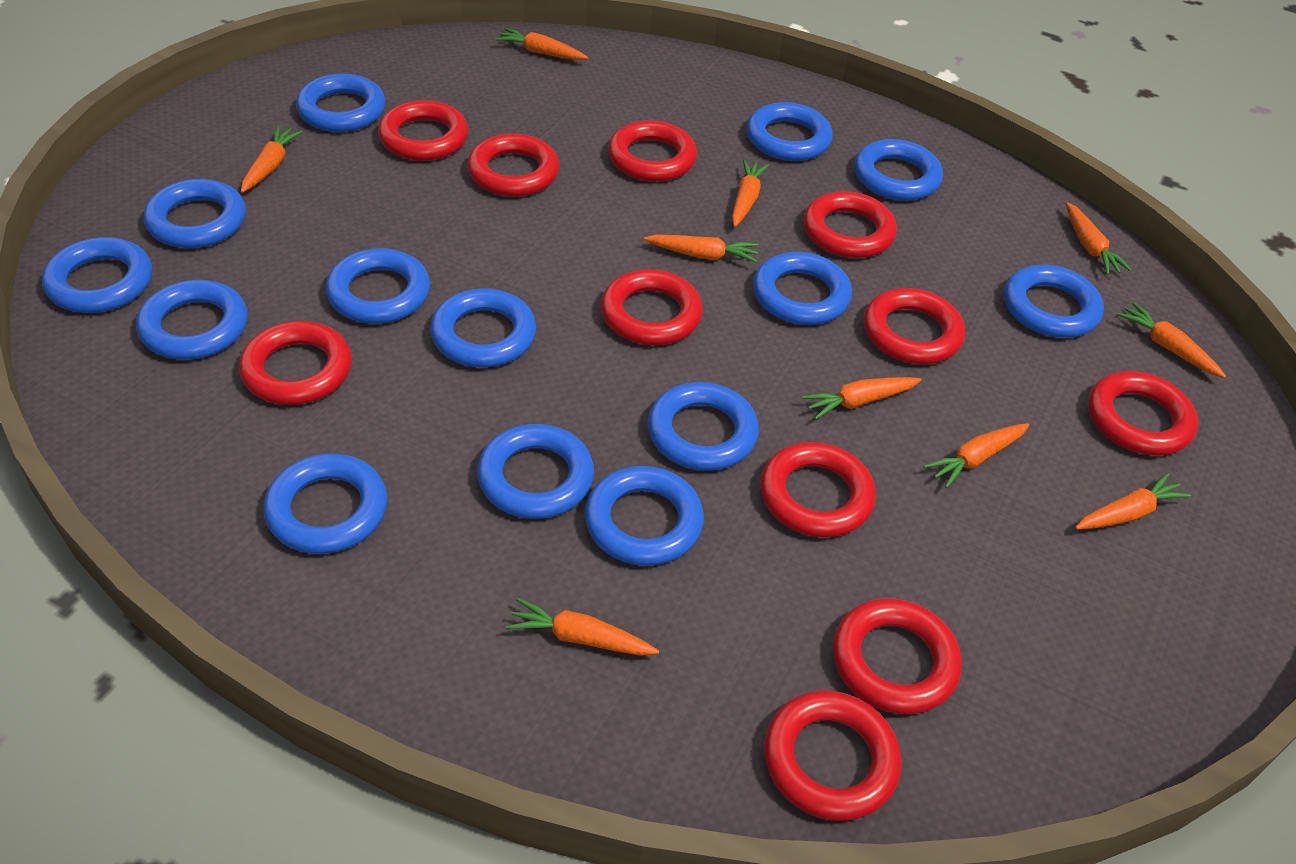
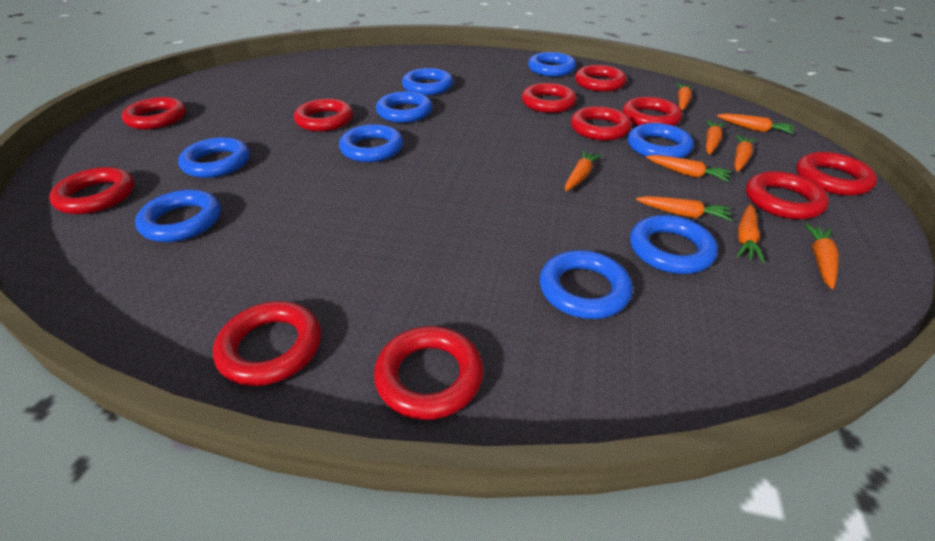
blue ring: [42,237,152,313] [136,280,248,360] [144,179,246,248] [263,454,387,554] [296,74,385,132] [326,248,430,324] [430,288,536,367] [477,424,594,519] [585,466,704,566] [648,382,759,471] [747,102,833,161] [753,252,852,325] [854,139,943,201] [1004,265,1104,338] = 14 -> [135,189,221,242] [178,137,250,178] [339,124,403,162] [376,91,433,123] [402,68,453,95] [528,52,576,77] [540,250,633,319] [628,123,694,158] [630,215,718,274] = 9
orange carrot: [241,126,302,193] [495,28,588,60] [505,598,659,656] [644,235,759,263] [732,159,769,227] [802,377,922,419] [924,423,1029,488] [1066,202,1132,275] [1075,473,1191,530] [1117,302,1226,378] = 10 -> [565,150,602,191] [636,196,733,221] [646,155,732,182] [676,83,692,110] [706,120,725,155] [717,113,795,134] [734,135,756,172] [737,204,765,263] [804,223,839,289] = 9

